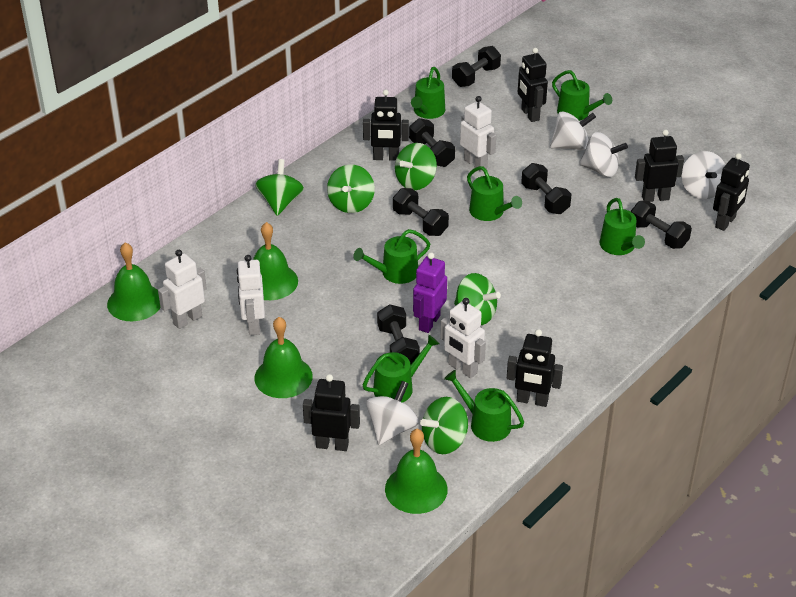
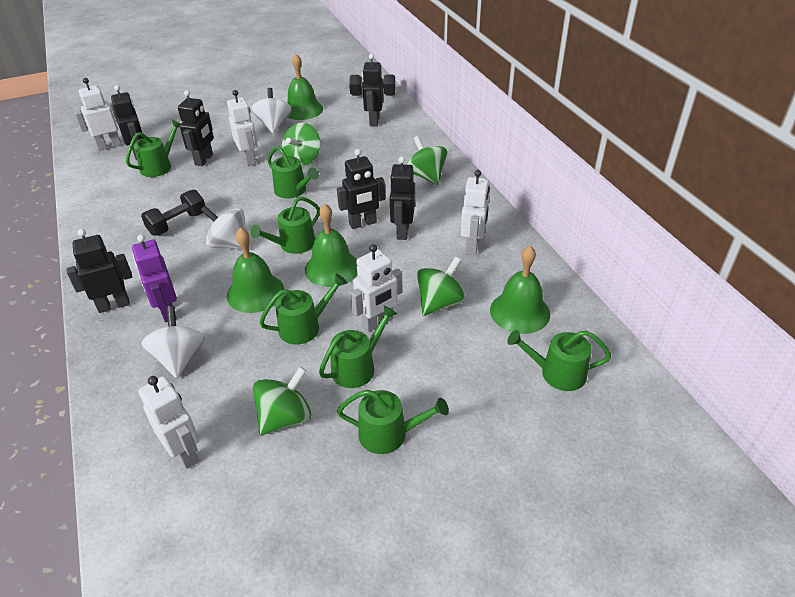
black dumbbell: [377,304,420,365] [393,188,449,236] [409,118,455,167] [452,46,501,87] [521,163,571,214] [631,201,692,249] = 6 -> [141,190,205,236] [349,74,395,96] = 2
green spinning top: [255,159,304,216] [327,164,375,213] [395,143,437,190] [420,397,468,454] [454,273,501,325] = 5 -> [253,367,311,435] [282,122,321,166] [407,136,447,185] [417,257,466,316] = 4
white robot: [158,250,207,329] [237,255,265,335] [440,298,486,378] [460,96,496,172] = 4 -> [74,78,122,151] [138,376,199,469] [227,90,258,166] [350,244,403,332] [461,170,490,255] = 5
white spinning top: [366,381,419,445] [550,111,596,150] [579,132,628,177] [682,151,725,199] = 4 -> [141,306,205,378] [201,206,246,249] [251,88,291,133] = 3

